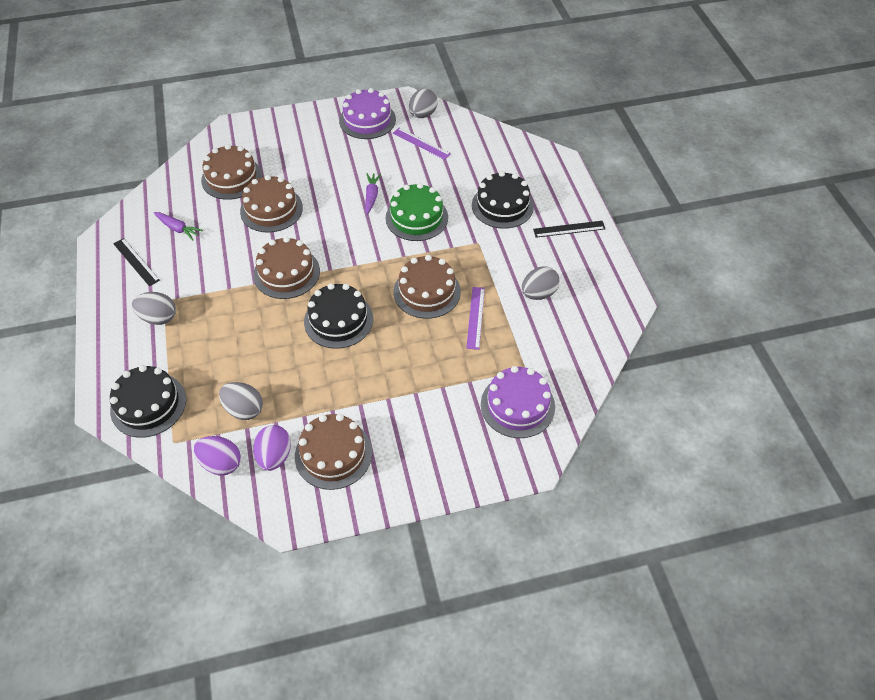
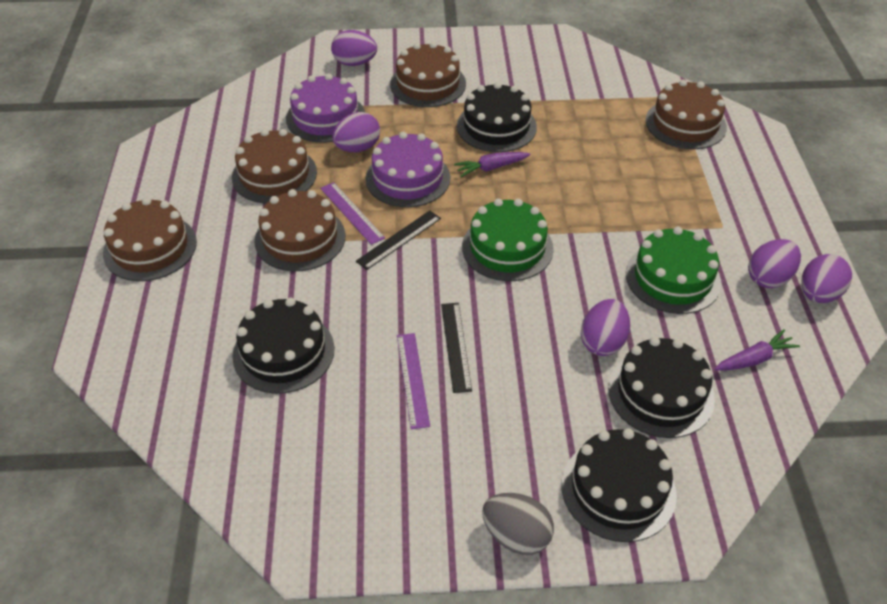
black cake: [110,365,186,438] [304,283,373,349] [472,171,534,229] = 3 -> [232,298,334,394] [457,82,537,152] [562,428,677,542] [608,337,715,438] = 4
green cake: [386,183,448,241] = 1 -> [462,198,554,281] [626,227,721,314] = 2
grey egg: [132,292,176,325] [219,382,263,420] [409,89,438,118] [521,266,560,300] = 4 -> [482,493,554,555] = 1
purple egg: [194,436,241,476] [253,425,291,471] = 2 -> [331,30,377,66] [332,112,380,152] [581,299,630,356] [748,239,801,288] [801,254,852,303] = 5

